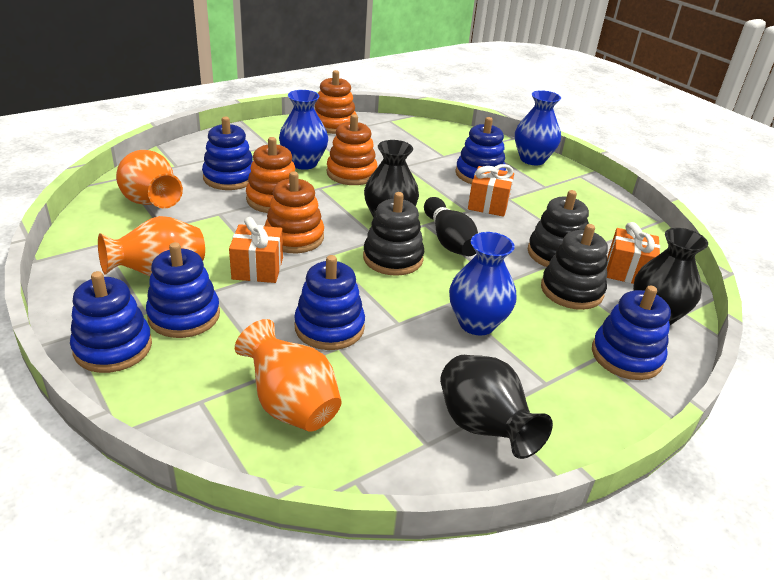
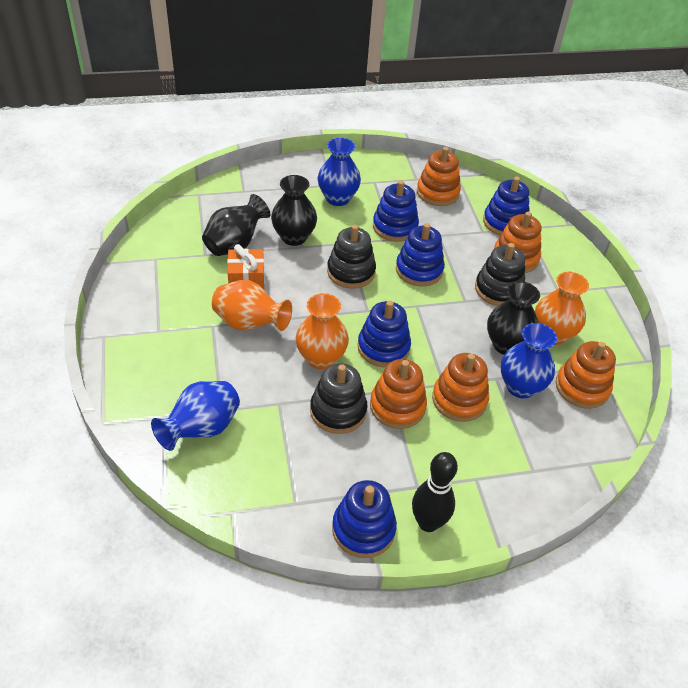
blue stacking toy: [70,271,152,373] [146,242,220,338] [202,117,253,190] [294,255,365,350] [455,117,506,184] [592,286,671,380] = 6 -> [332,480,397,558] [358,301,411,367] [373,180,419,242] [396,223,445,287] [483,177,529,235] = 5
orange gift: [229,217,283,283] [468,164,514,217] [606,222,660,284] = 3 -> [227,244,265,289] = 1
orange stacking toy: [246,137,295,213] [265,171,324,253] [315,70,357,134] [327,114,377,185] = 4 -> [370,359,427,429] [417,147,461,206] [432,353,489,422] [494,212,541,273] [556,341,616,409] = 5

